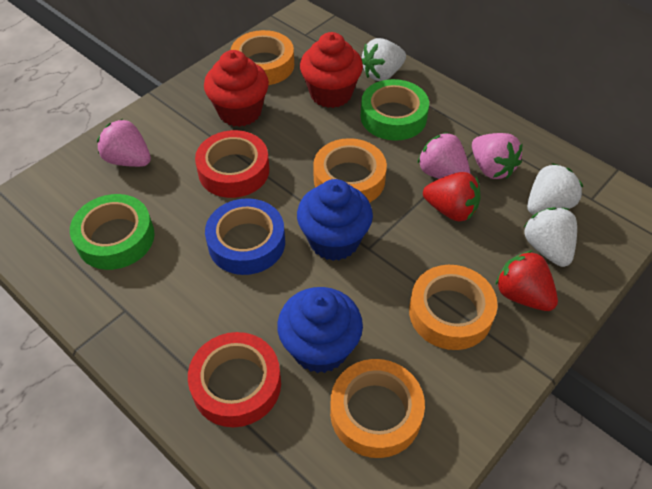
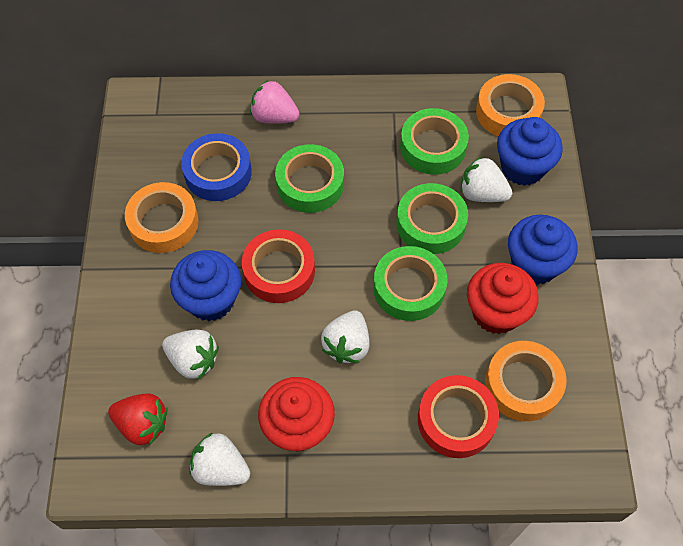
blue cupcake: [277,287,363,373] [297,179,373,261] = 2 -> [170,250,241,321] [497,117,563,186] [508,215,577,285] = 3
green tape: [70,194,155,270] [361,79,429,141] = 2 -> [275,144,344,213] [373,246,447,321] [397,183,468,254] [400,108,469,175] = 4
orange tape: [231,30,294,85] [313,138,387,203] [330,359,425,458] [409,265,498,350] = 4 -> [125,182,199,253] [476,74,545,136] [485,341,567,421] = 3
pink strawberry: [97,119,151,167] [417,132,471,179] [472,133,523,179] = 3 -> [250,80,300,124] = 1
red strawberry: [423,172,481,221] [496,250,558,311] = 2 -> [108,394,168,446] = 1
white strawberry: [361,38,406,81] [523,207,577,267] [527,163,583,215] = 3 -> [162,330,219,380] [189,432,250,486] [321,311,370,363] [460,157,512,202] = 4

